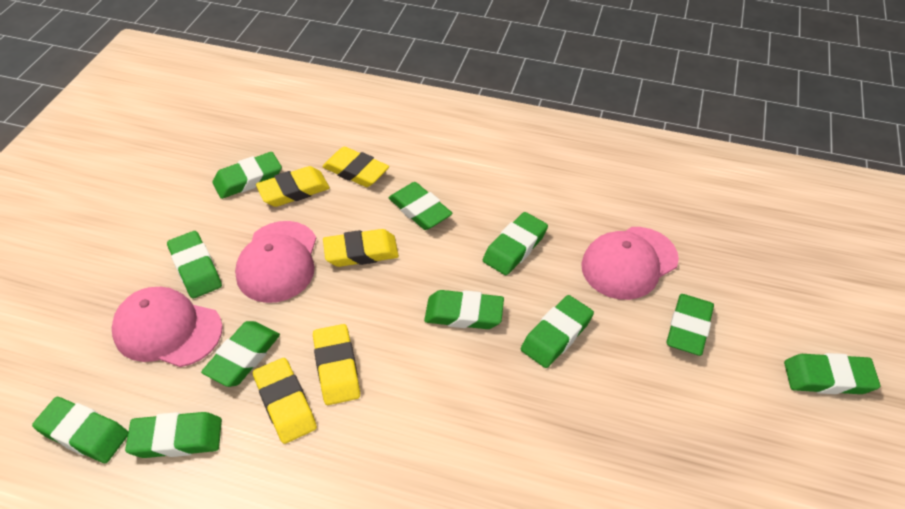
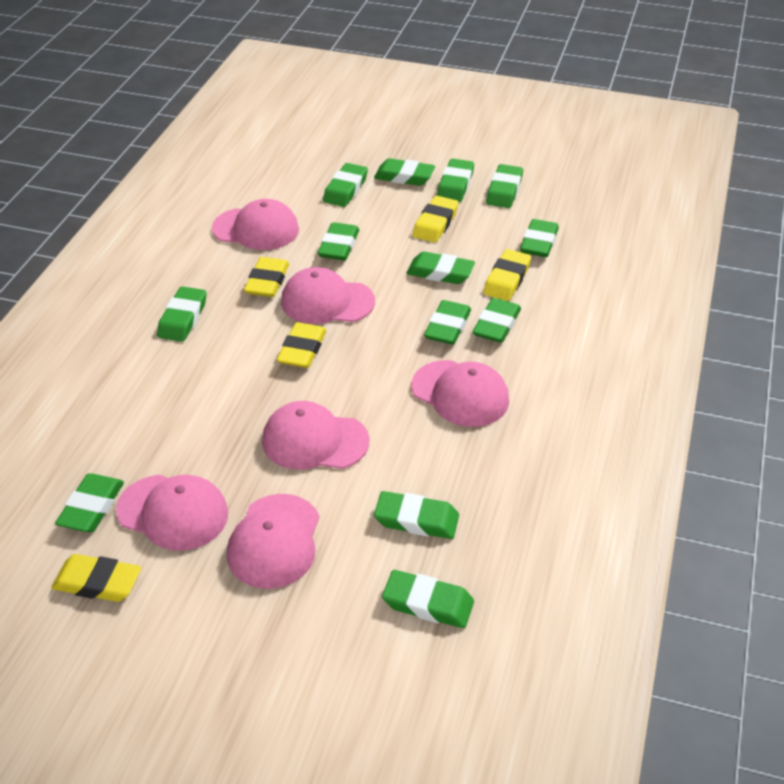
green eraser: [32,397,128,463] [125,412,222,458] [167,231,222,299] [201,321,280,387] [212,152,282,199] [389,182,453,230] [424,290,504,329] [483,212,548,275] [521,295,594,368] [666,294,714,356] [784,353,880,394] = 11 -> [55,473,124,532] [157,286,207,342] [318,222,359,260] [323,163,368,207] [374,158,435,186] [374,491,459,539] [382,570,474,628] [407,252,475,284] [424,300,471,345] [437,159,474,202] [473,298,521,343] [486,164,523,208] [520,219,559,257] = 13
pink cap: [112,287,223,367] [235,221,316,303] [581,227,679,300] = 3 -> [116,475,228,551] [212,199,299,250] [227,494,320,589] [262,401,369,470] [281,267,375,324] [411,360,509,427] = 6

